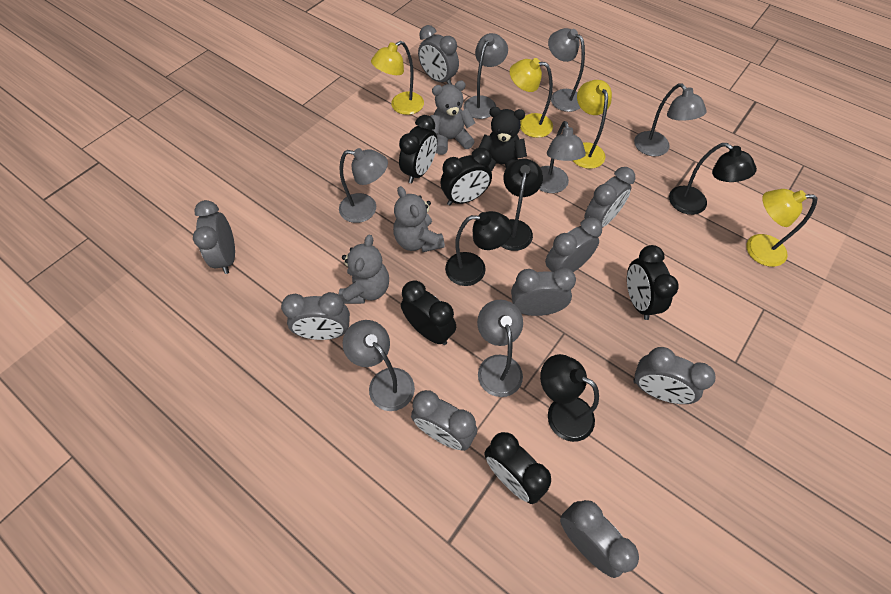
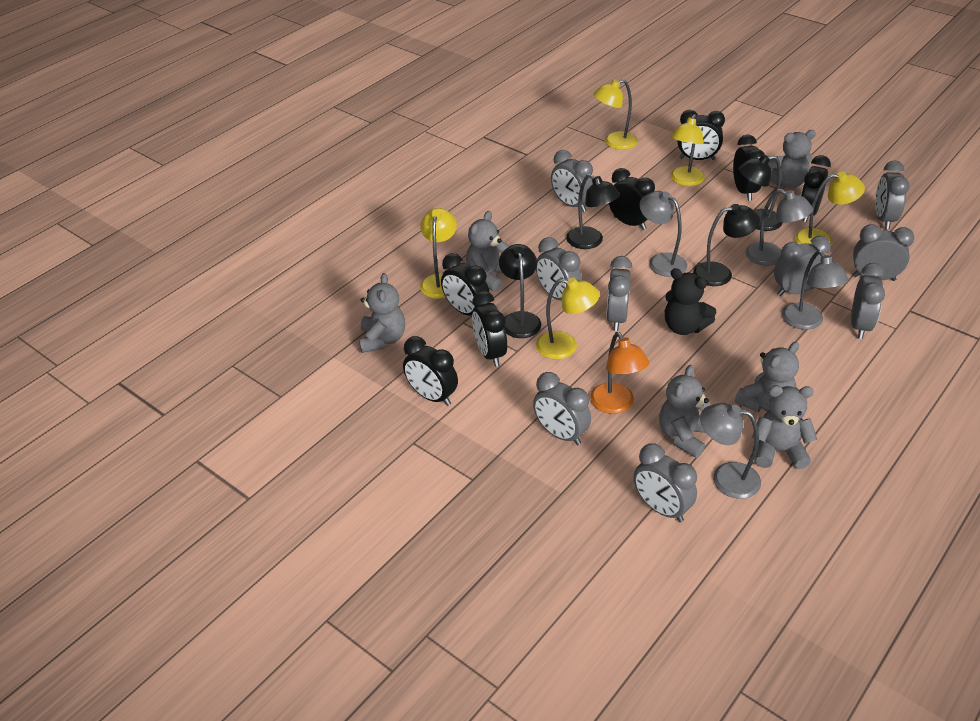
black clock: [399,115,437,183] [401,280,456,345] [440,147,492,206] [484,432,551,504] [627,245,679,320] = 5 -> [403,336,458,406] [441,253,490,316] [472,291,507,367] [609,168,655,230] [677,110,725,160] [733,135,765,201] [801,155,831,222] = 7
grey lamp: [339,148,388,223] [343,320,415,411] [463,33,508,119] [477,300,523,397] [539,121,586,193] [548,28,585,112] [634,83,707,156] = 7 -> [639,191,687,277] [700,403,761,499] [746,189,813,266] [782,250,849,330] = 4
grey teddy bear: [339,235,389,304] [393,186,445,252] [430,81,475,155] = 3 -> [359,273,405,353] [466,211,509,291] [659,365,709,458] [735,342,799,412] [752,385,817,469] [768,130,816,188] = 6
orange lamp: none = 0 -> [590,332,649,414] = 1
yellow lamp: [371,41,424,115] [510,58,553,138] [573,80,612,169] [746,189,817,267] = 4 -> [420,208,457,299] [536,277,600,359] [594,79,638,150] [671,114,705,186] [795,171,865,245] = 5

